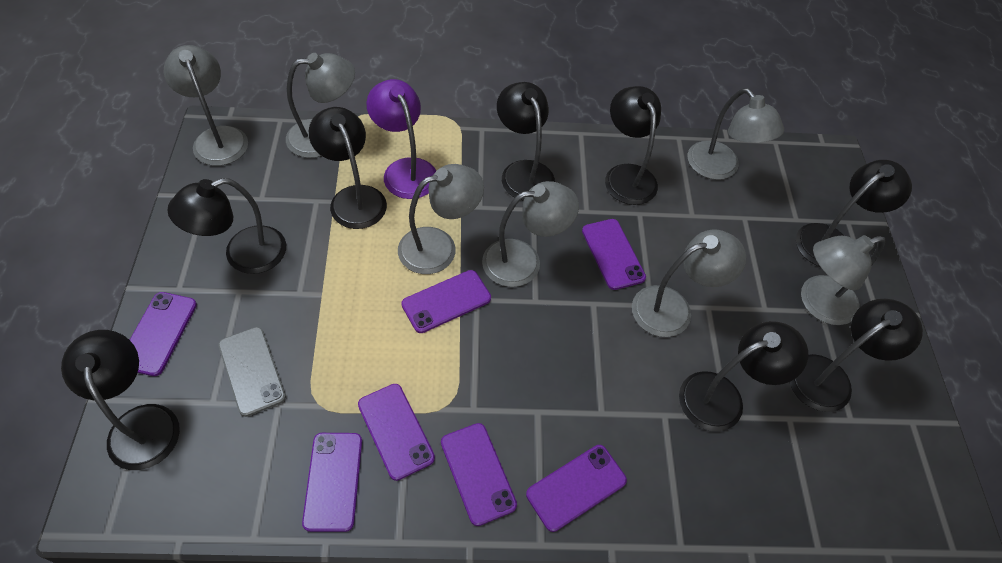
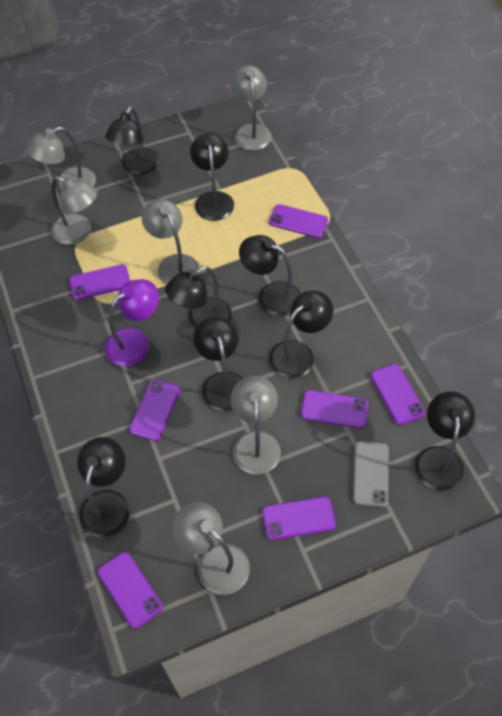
grey lamp: [164,45,248,166] [286,53,355,158] [398,164,484,274] [482,181,579,287] [632,230,746,337] [688,88,784,180] [801,235,885,325] = 7 -> [26,127,96,190] [51,176,97,245] [142,199,199,284] [173,502,250,595] [231,66,272,150] [231,376,281,475] = 6

